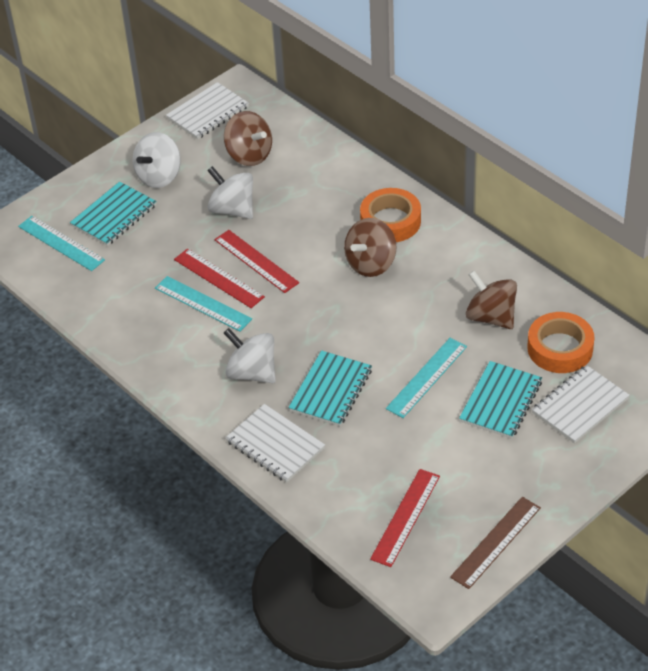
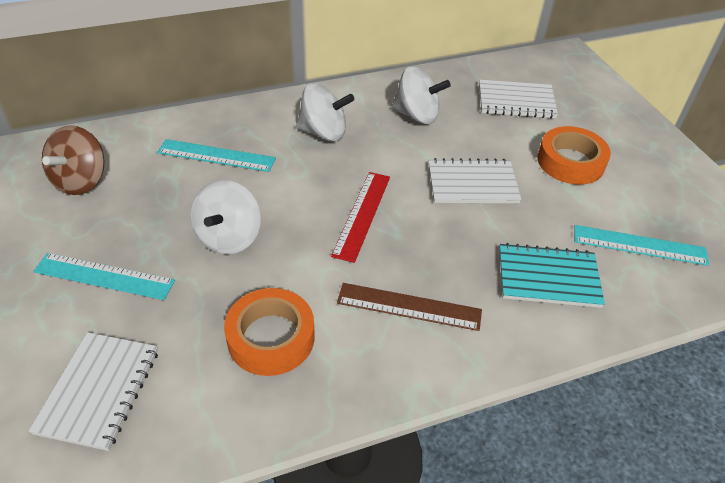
brown spinning top: [224,111,272,166] [344,218,397,277] [466,271,517,329] = 3 -> [42,125,105,195] = 1
red ruler: [174,248,265,308] [215,230,299,293] [370,469,440,567] = 3 -> [331,172,390,263] = 1
turquoise notebook: [70,181,157,246] [288,350,372,426] [459,361,542,439] = 3 -> [499,243,605,308] = 1

